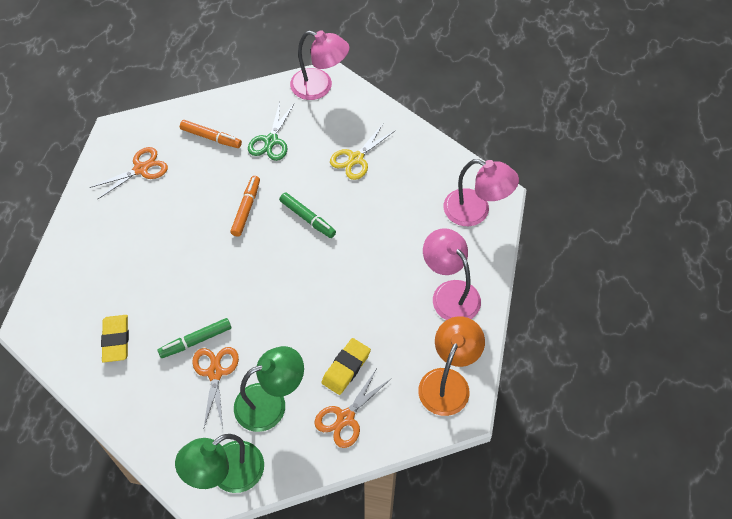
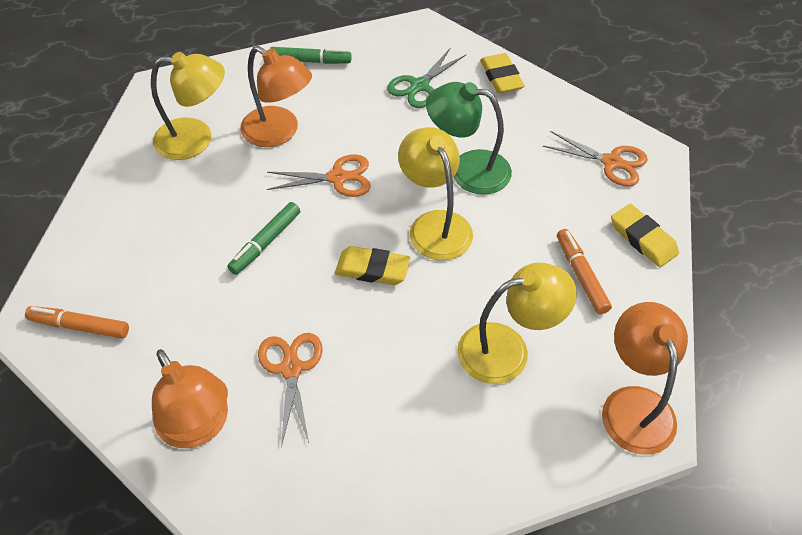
green lamp: [175,434,264,493] [234,346,304,432] = 2 -> [426,82,512,195] = 1
orange lamp: [418,316,485,416] = 1 -> [152,349,228,448] [240,46,312,147] [602,302,688,455] = 3
pink lamp: [290,30,349,100] [423,228,481,320] [444,159,519,226] = 3 -> none = 0
yellow eraser: [101,315,129,362] [321,338,371,395] = 2 -> [335,246,410,285] [480,53,525,93] [611,204,679,267] = 3
yellow lamp: none = 0 -> [151,52,225,160] [398,127,473,260] [457,263,577,384] = 3
yellow scissors: [330,124,395,180] = 1 -> none = 0

